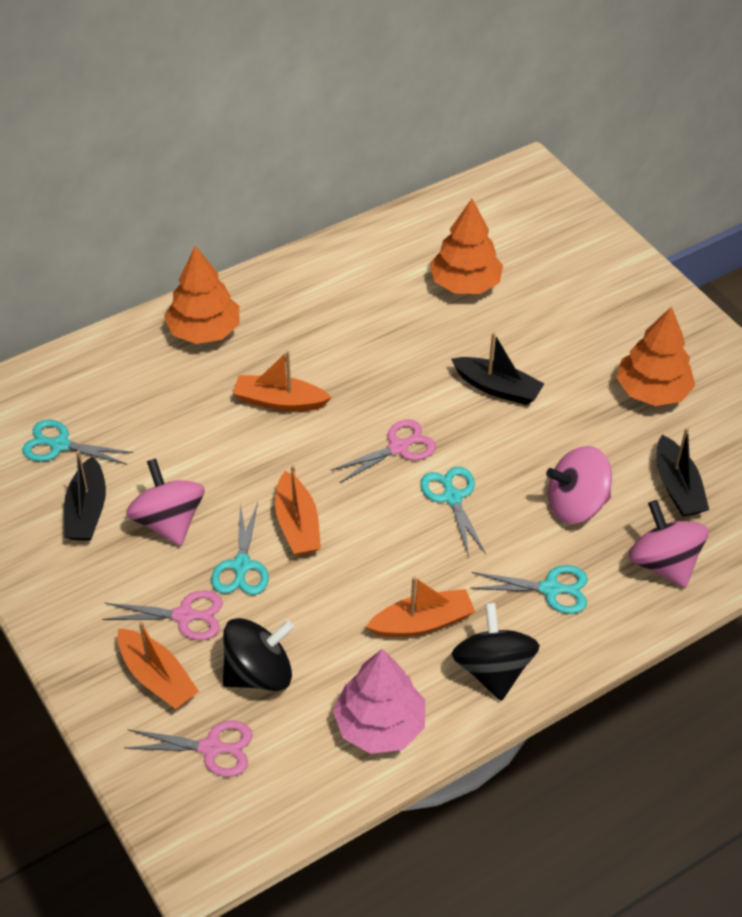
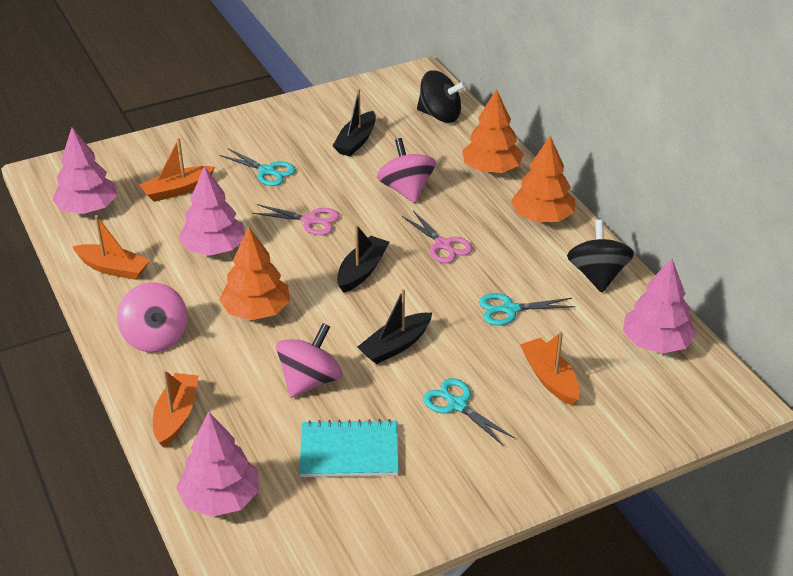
pink scissors: [102,590,223,640] [125,720,253,777] [331,419,436,483] = 3 -> [252,204,340,235] [402,211,473,263] = 2
pink tree: [333,649,425,754] = 1 -> [52,127,117,214] [176,412,259,517] [178,166,245,256] [623,258,696,354] = 4
turquoise notebook: none = 0 -> [299,419,399,477] = 1
turquoise scissors: [22,420,133,465] [211,502,269,595] [420,466,486,556] [470,565,588,614] = 4 -> [219,148,296,186] [423,378,515,445] [479,293,576,326] = 3

